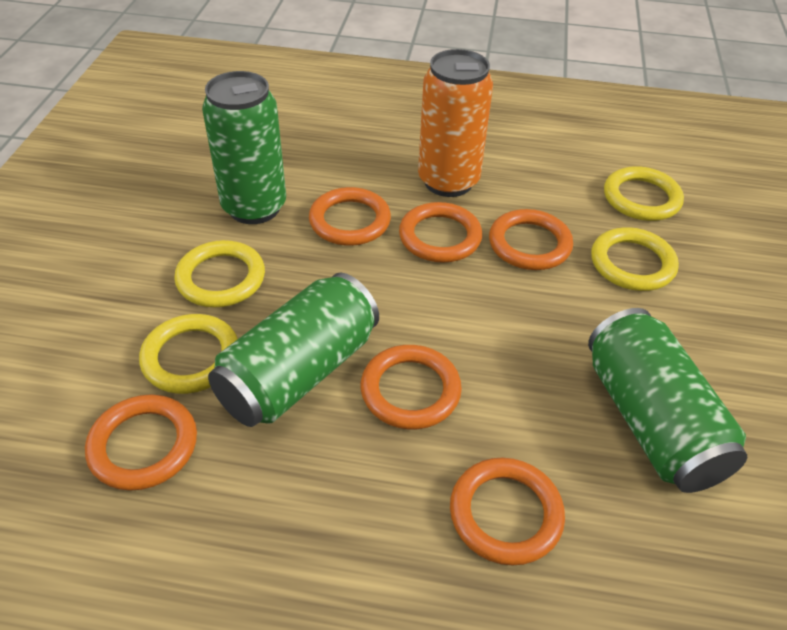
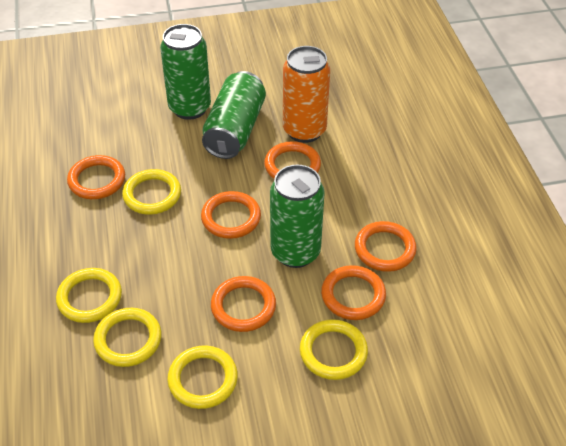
yellow ring: [139,314,238,394] [174,240,265,307] [591,227,679,291] [604,166,684,221] = 4 -> [56,268,122,323] [93,308,162,367] [122,169,181,215] [167,345,238,409] [300,319,368,380] = 5

